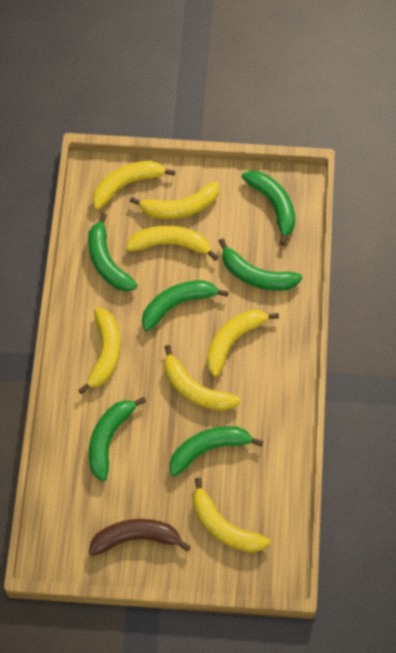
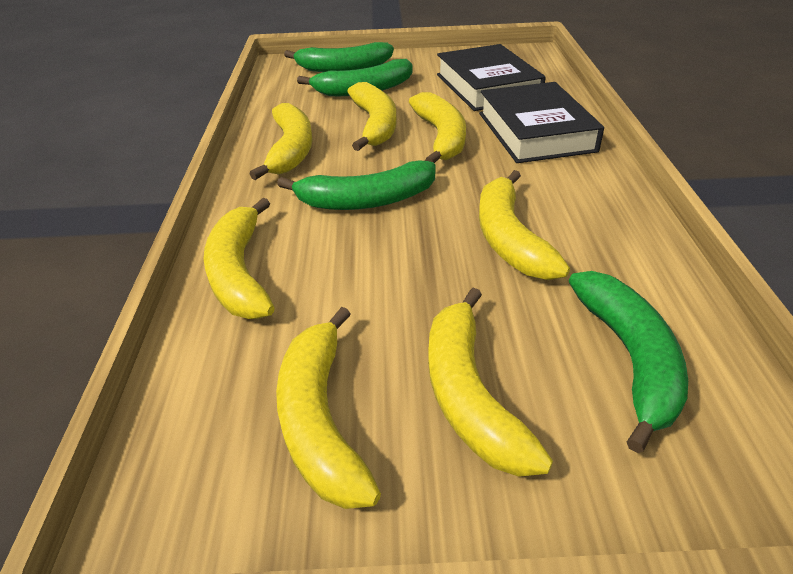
black book: none = 0 -> [437,44,546,111] [479,82,604,163] = 2
brown banana: [89,519,191,556] = 1 -> none = 0
green banana: [88,213,138,291] [89,397,146,481] [142,280,229,332] [169,426,263,476] [219,238,302,291] [241,170,295,246] = 6 -> [277,160,436,210] [284,42,394,72] [297,59,413,96] [569,271,688,453] = 4

